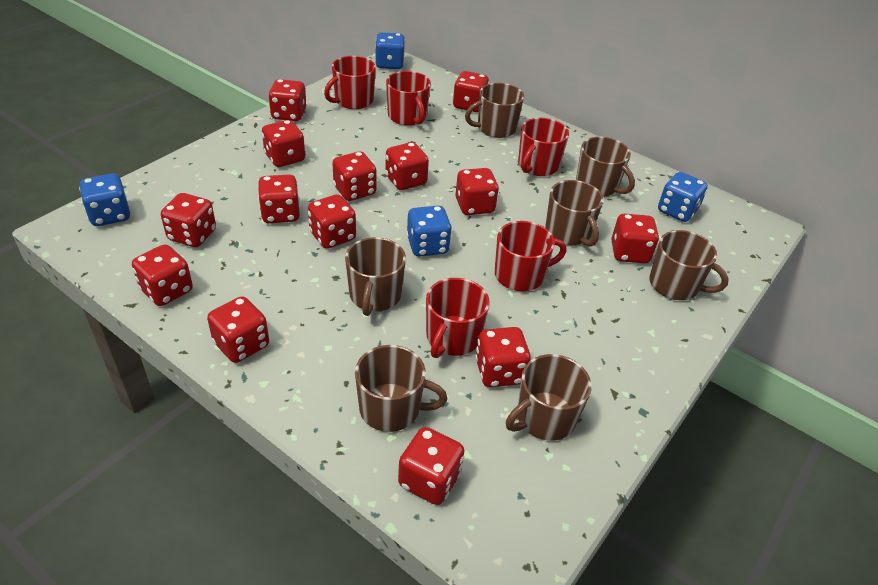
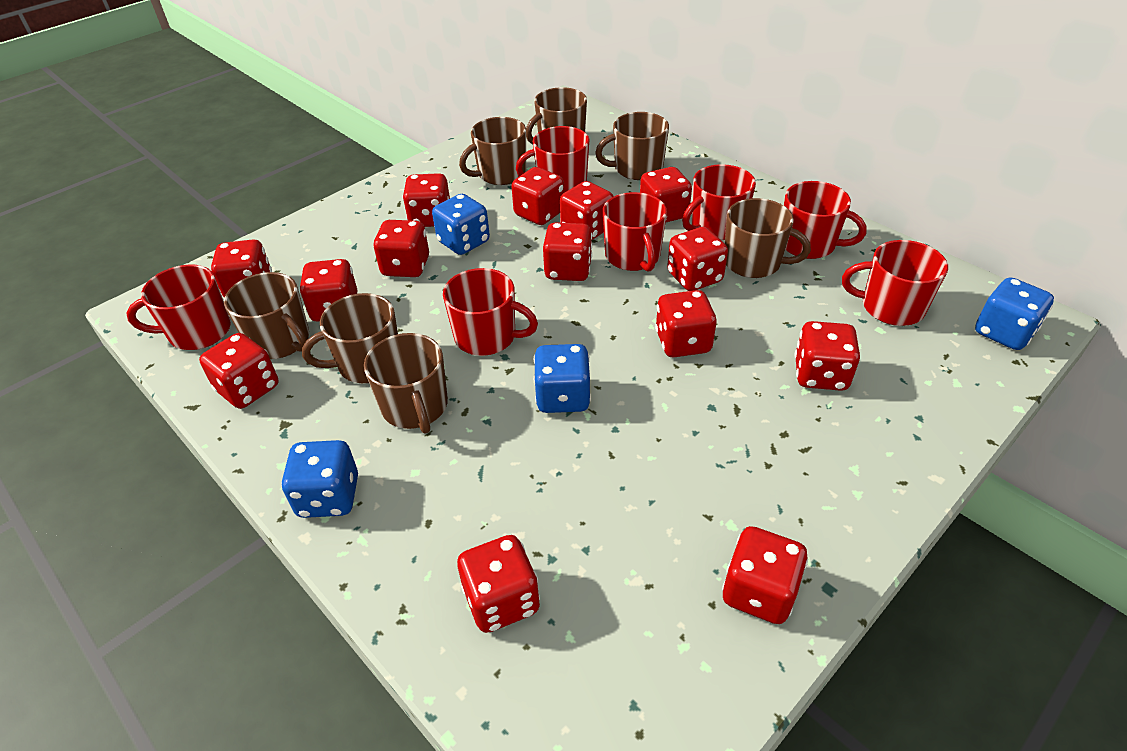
red mug: [324,56,376,109] [386,71,431,126] [426,278,490,358] [495,221,567,291] [518,118,569,176] = 5 -> [126,265,231,350] [443,268,538,356] [516,126,590,193] [603,192,667,272] [682,164,756,240] [784,181,866,259] [842,240,948,326] = 7

